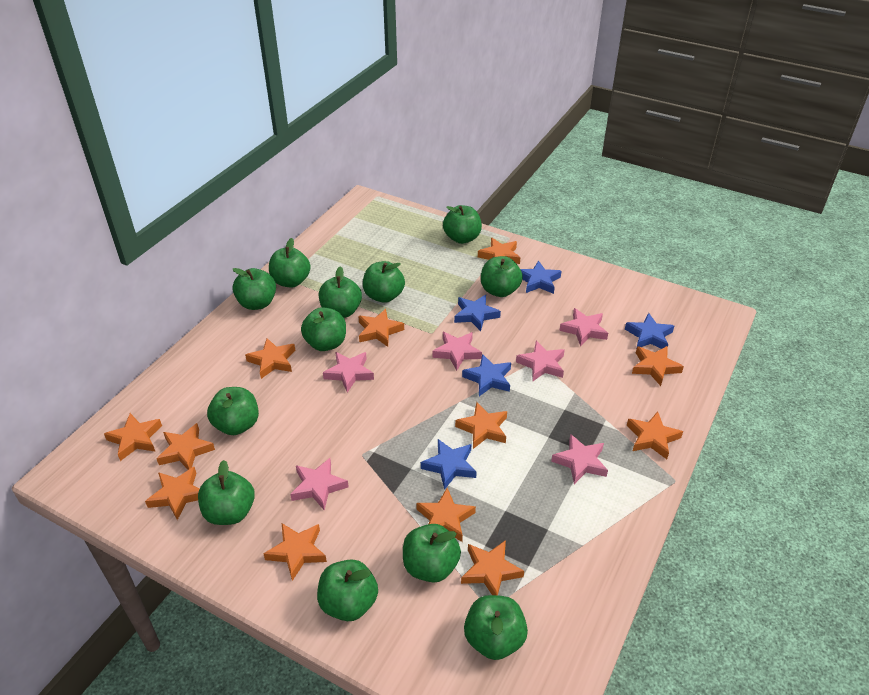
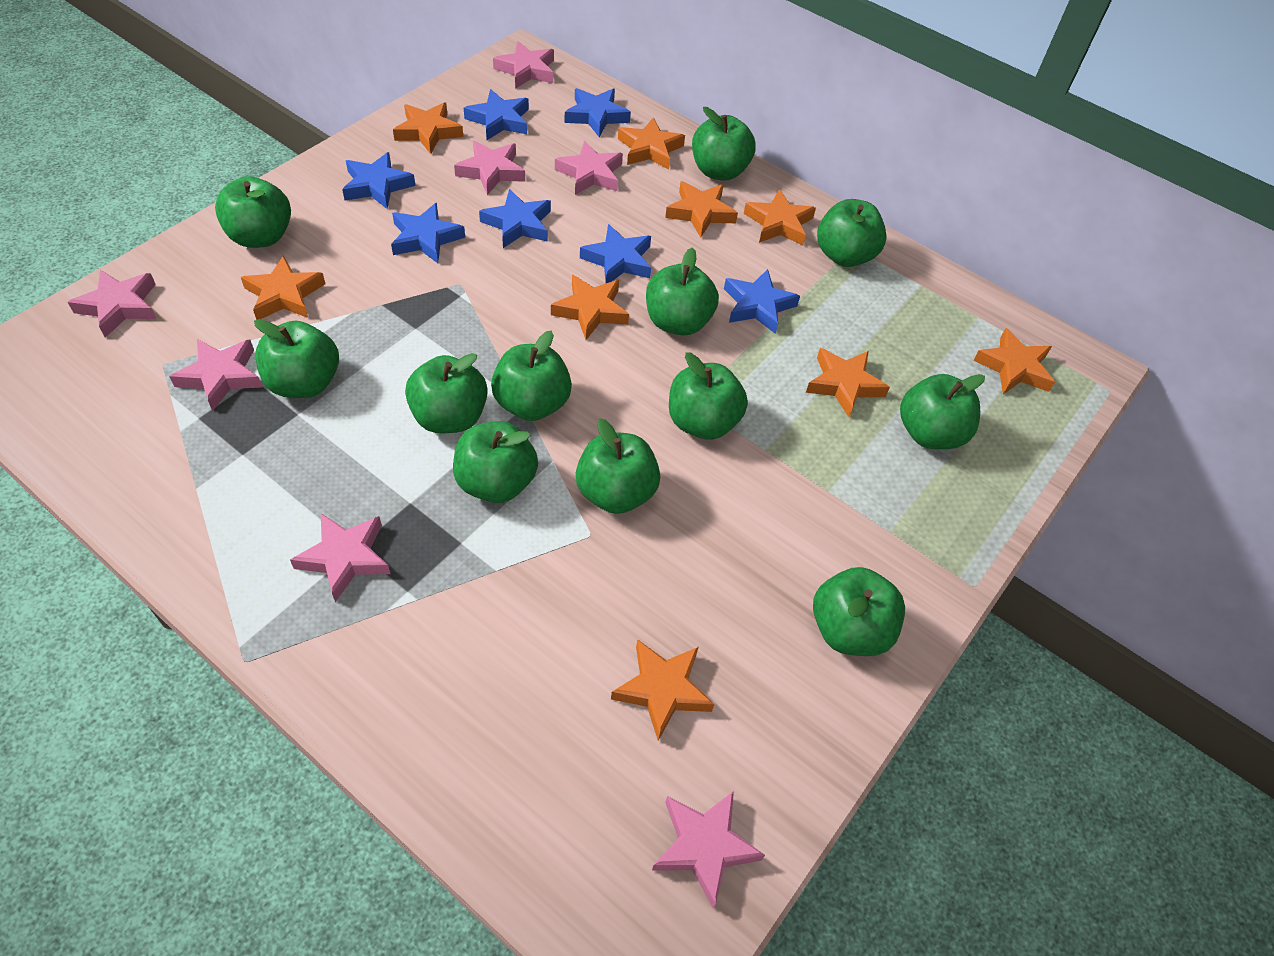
blue star: [421,439,477,490] [454,295,501,331] [462,354,511,396] [521,261,561,294] [625,313,674,349] = 5 -> [342,152,416,209] [391,203,465,263] [464,89,529,140] [479,189,551,248] [565,88,631,137] [580,224,651,284] [724,269,800,334] = 7
orange star: [104,413,162,461] [145,467,200,520] [156,423,215,470] [245,338,296,379] [264,523,327,581] [358,309,404,347] [416,488,476,542] [455,402,507,449] [461,540,524,595] [478,238,521,264] [627,412,683,459] [632,346,684,386] = 12 -> [241,256,325,320] [393,102,463,154] [551,275,629,340] [611,639,714,741] [618,117,685,169] [665,181,738,238] [744,189,816,245] [806,348,890,417] [974,328,1055,394] = 9
pink star: [290,458,349,510] [323,352,374,393] [432,332,482,371] [516,341,565,381] [551,434,608,484] [559,308,608,347] = 6 -> [68,270,156,337] [169,339,262,411] [290,513,390,602] [454,140,525,195] [493,41,554,89] [555,141,623,195] [652,791,765,908] = 7

